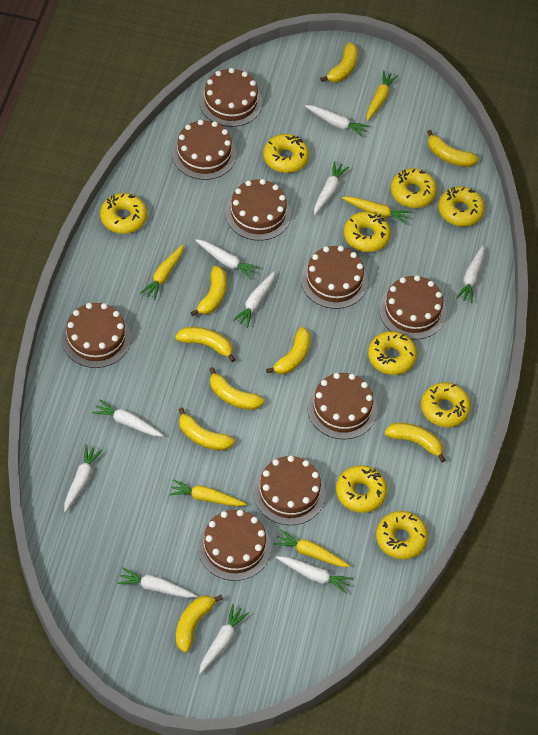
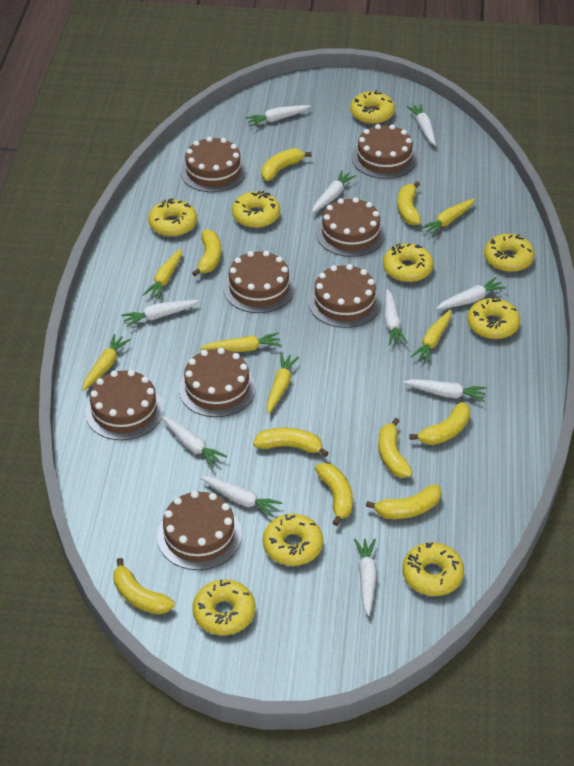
brown cake: [62,303,131,368] [172,120,237,180] [198,510,271,581] [199,68,262,127] [225,179,291,241] [253,455,326,525] [301,246,368,309] [307,373,377,439] [379,275,447,339] = 9 -> [85,370,164,440] [157,491,242,570] [179,348,256,417] [181,137,246,192] [223,251,295,313] [308,264,381,328] [316,197,385,257] [352,124,417,179] = 8
yellow carrot: [140,245,184,300] [169,479,247,506] [274,529,350,567] [342,196,411,224] [367,71,398,121] = 5 -> [82,334,131,391] [143,248,182,299] [200,332,282,352] [267,353,299,414] [411,310,451,363] [420,198,475,236] = 6

